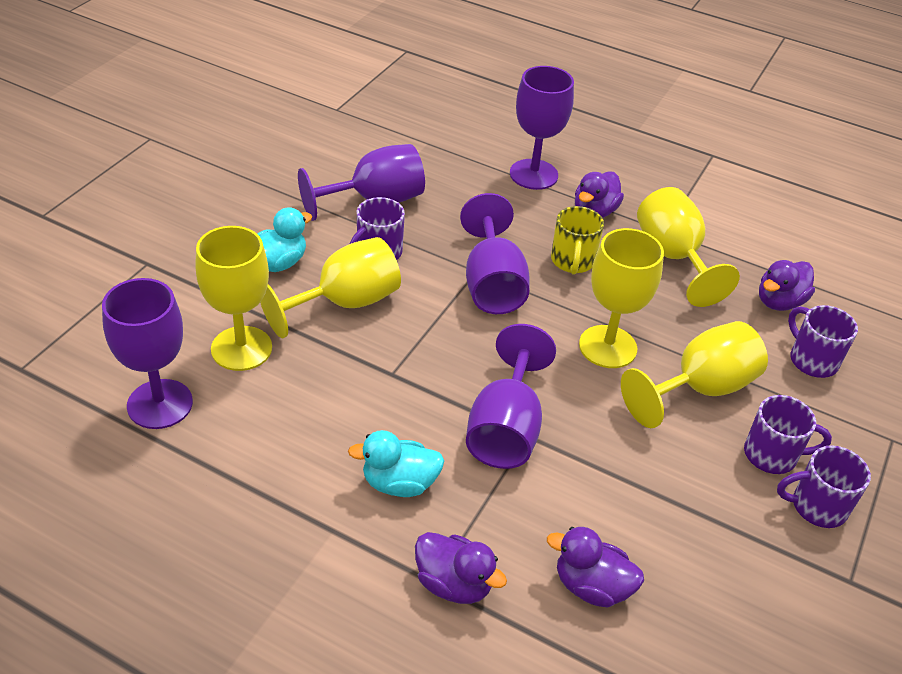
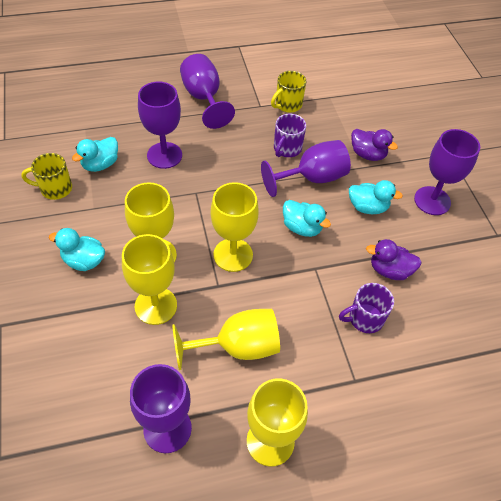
purple duck: [415,532,507,604] [547,527,644,608] [575,172,624,218] [759,260,815,311] = 4 -> [351,129,398,161] [366,239,422,280] = 2
purple mug: [350,197,405,260] [744,395,832,474] [777,446,871,528] [788,305,858,378] = 4 -> [274,114,306,157] [339,283,394,333] = 2
turquoise duck: [257,207,312,272] [348,430,445,497] = 2 -> [49,228,105,271] [72,137,118,172] [283,200,331,237] [349,180,403,214] = 4
yellow mug: [551,206,604,275] = 1 -> [21,153,72,200] [271,71,306,113] = 2

